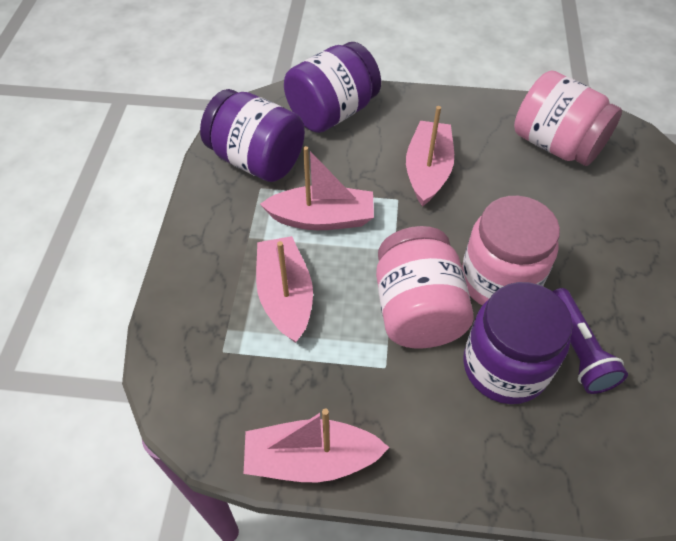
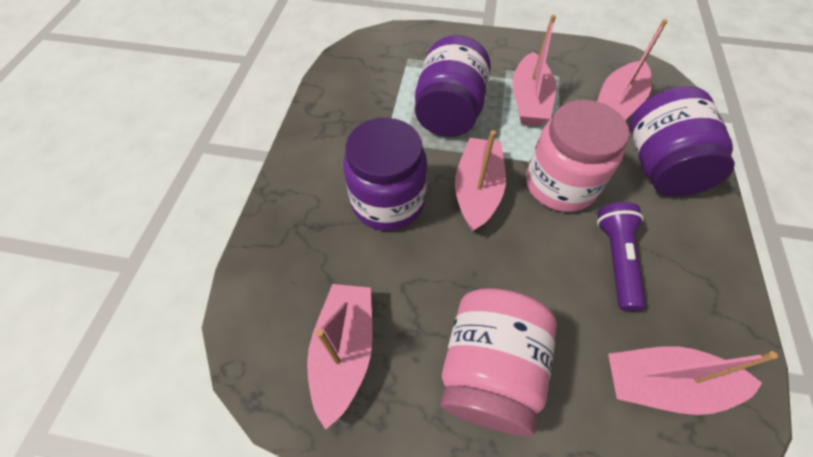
pink boat: [244,408,389,482] [256,236,313,343] [260,146,374,230] [406,106,454,207] = 4 -> [307,284,372,430] [455,130,506,232] [512,15,556,126] [597,19,667,120] [608,346,778,415] = 5
pink jar: [376,226,474,348] [462,196,560,305] [514,70,622,166] = 3 -> [440,288,557,436] [526,100,629,212] = 2

